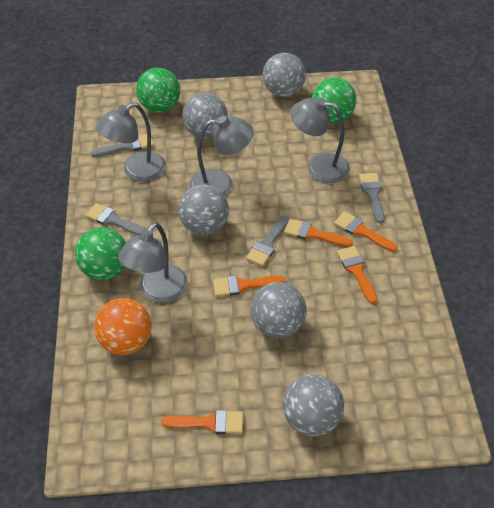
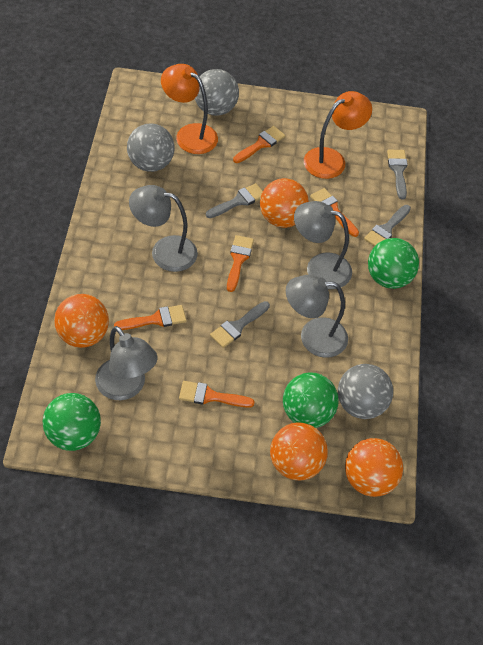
grey ball: [178,185,229,235] [182,93,228,139] [251,282,307,338] [263,53,306,97] [283,374,344,436] = 5 -> [127,124,175,172] [195,69,239,116] [338,364,393,419] = 3
orange ball: [94,298,152,355] = 1 -> [54,294,109,348] [260,178,309,228] [270,422,328,481] [345,438,403,497] = 4
orange lamp: none = 0 -> [161,64,218,154] [304,91,372,179] = 2

